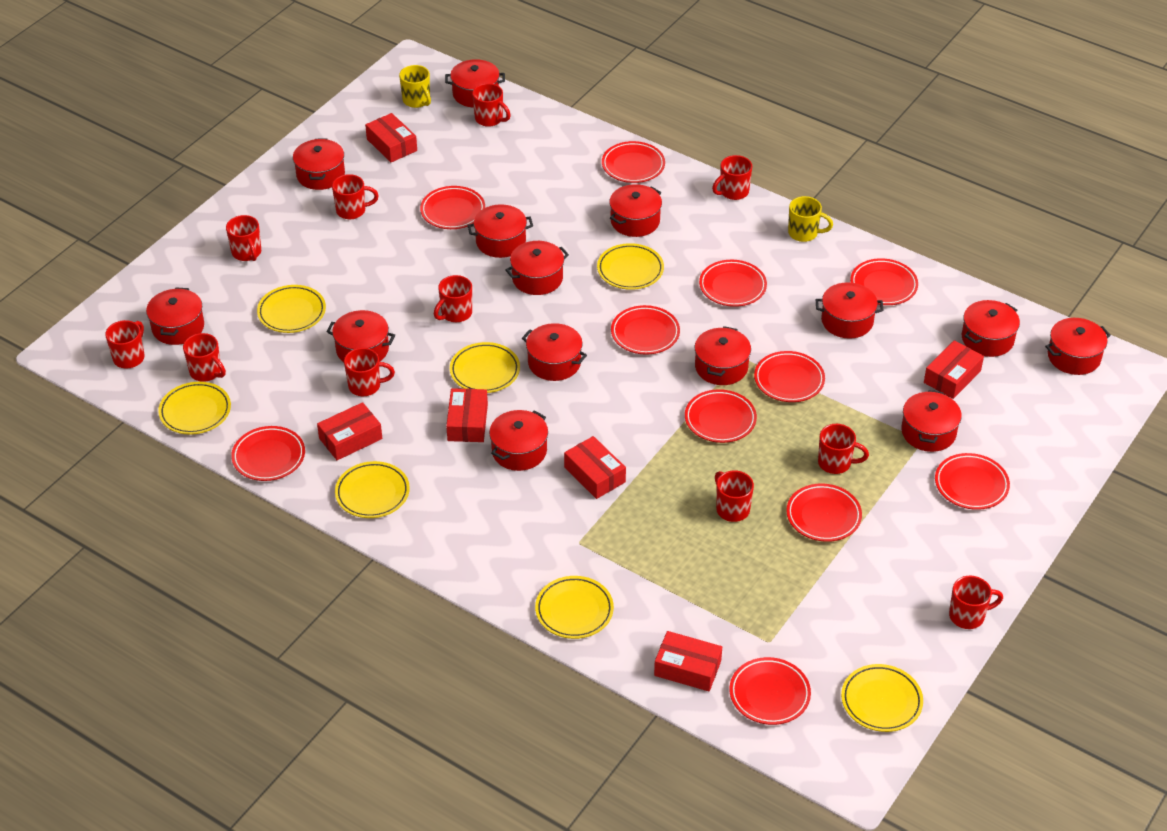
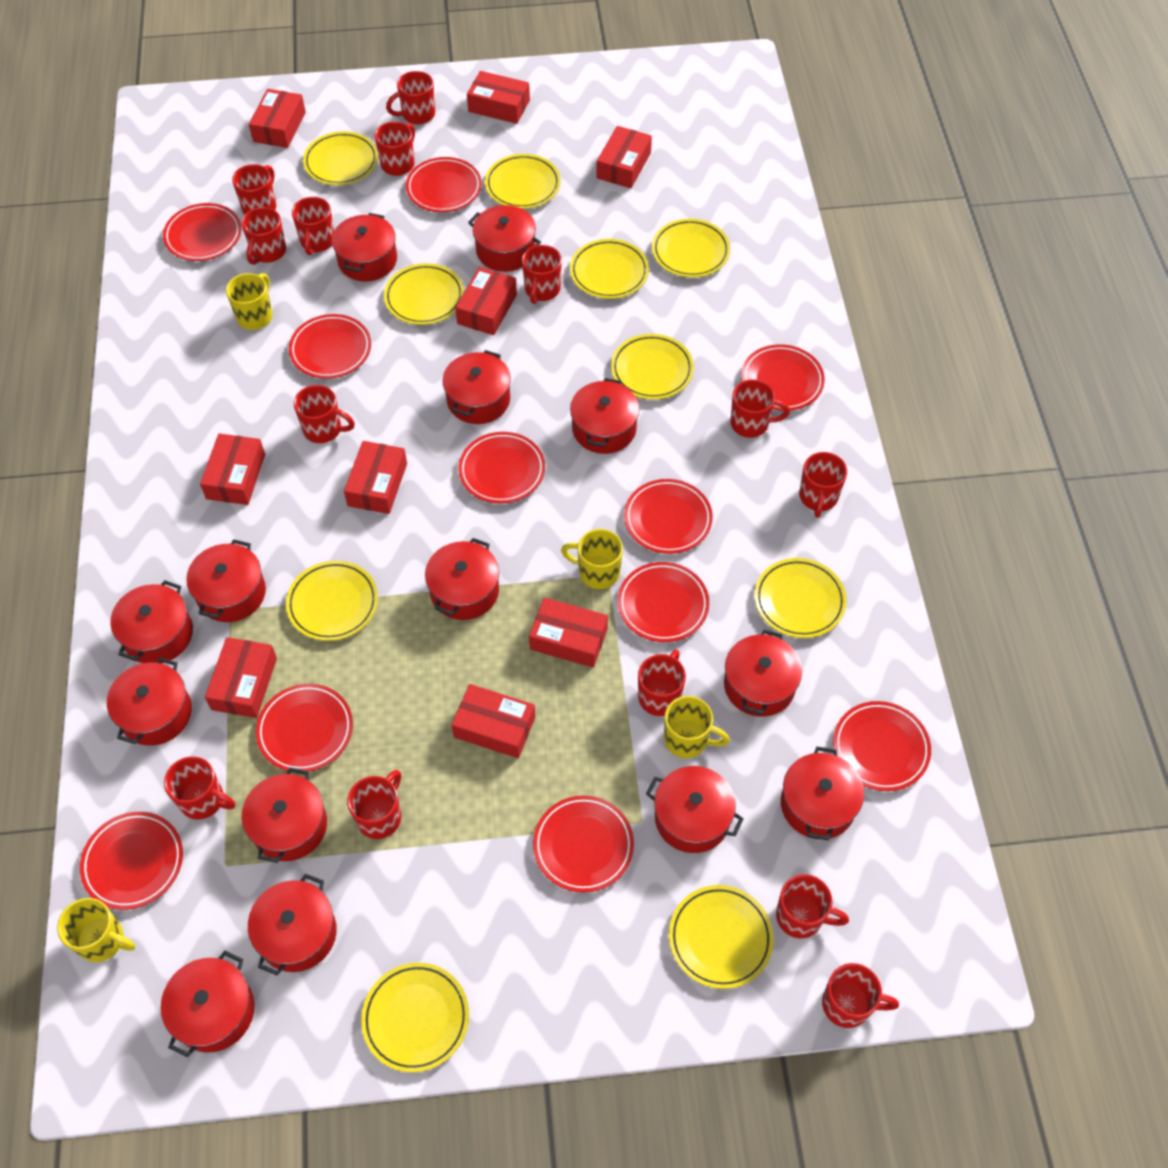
red box: [317,402,382,460] [365,113,417,162] [446,388,488,442] [564,436,626,499] [654,631,722,691] [924,340,984,399] = 6 -> [200,433,265,505] [205,637,277,718] [249,89,306,148] [344,441,407,514] [451,684,535,758] [455,267,517,335] [467,71,530,124] [529,597,608,668] [596,126,652,188] = 9
red mug: [105,320,144,368] [183,333,226,382] [226,215,261,261] [332,174,379,219] [344,348,395,396] [434,275,472,322] [472,83,511,127] [712,155,752,200] [715,470,754,522] [818,424,869,474] [949,576,1003,629] = 11 -> [164,756,235,820] [232,164,276,215] [241,207,286,265] [292,197,334,255] [294,385,355,443] [347,770,401,839] [375,121,415,176] [386,71,435,124] [522,245,562,304] [638,649,686,716] [730,379,790,438] [776,874,849,938] [799,452,847,518] [822,963,899,1028] = 14
yellow mug: [399,65,431,108] [788,196,833,242] = 2 -> [57,898,135,962] [226,273,273,330] [561,529,623,589] [664,696,730,758] = 4
yellow plate: [158,382,231,435] [257,285,326,333] [335,461,410,518] [450,342,520,393] [535,576,614,639] [597,243,664,290] [841,664,923,732] = 7 -> [286,561,378,641] [303,131,378,185] [361,963,469,1072] [384,263,464,325] [485,154,561,209] [570,239,649,299] [611,334,694,400] [652,219,730,278] [669,885,774,989] [755,558,847,638] = 10

